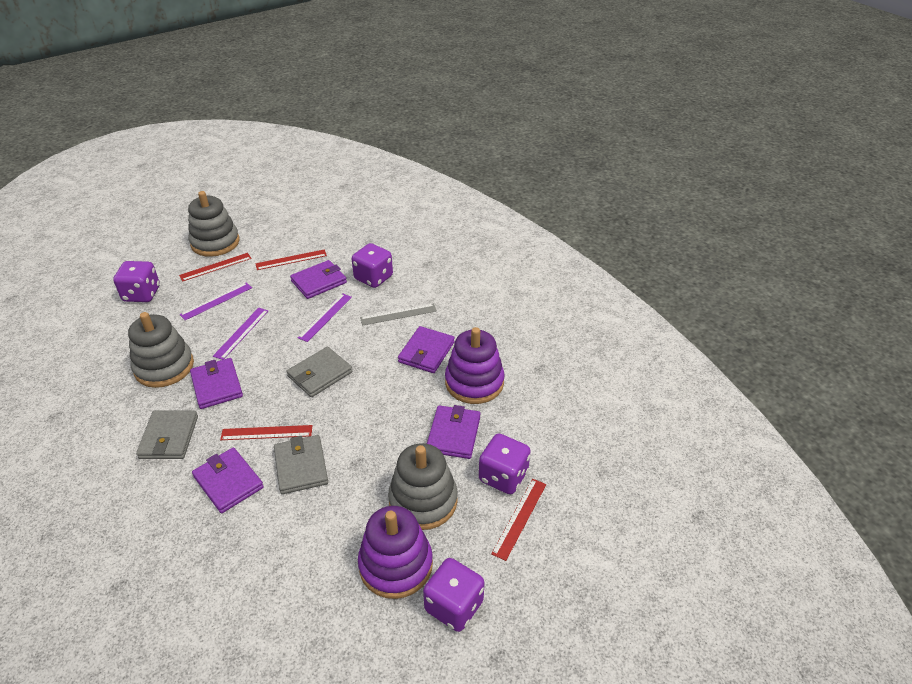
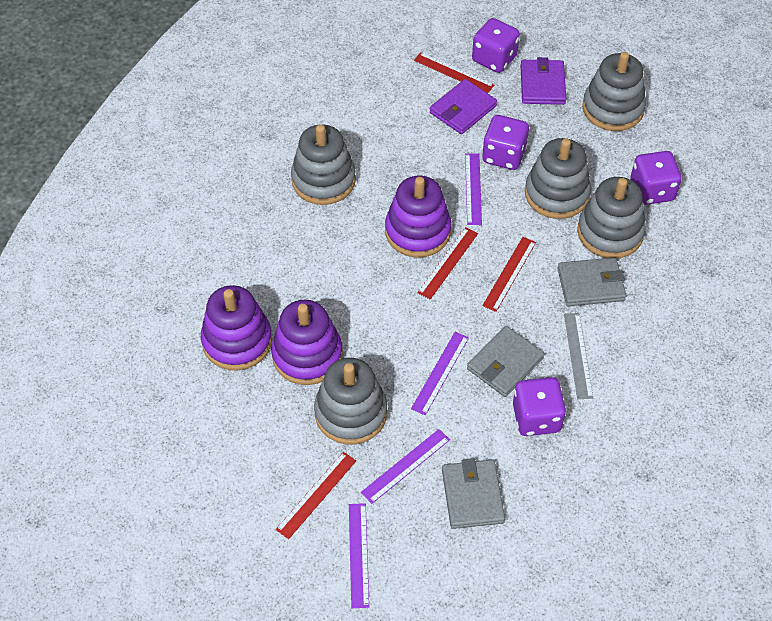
grey stacking toy: [128,312,194,388] [188,191,239,257] [388,443,458,530] = 3 -> [291,125,356,205] [314,358,387,445] [525,138,591,219] [577,177,646,258] [582,52,646,131] = 5
purple ruler: [179,282,252,320] [213,308,268,360] [298,293,352,342] = 3 -> [349,503,369,608] [361,429,450,504] [411,332,469,415] [465,153,482,225] = 4
purple stacking toy: [358,506,433,599] [445,327,504,404] = 2 -> [201,285,272,371] [271,300,343,385] [385,176,452,257] = 3
purple wallet: [190,358,243,409] [192,447,264,513] [290,260,347,299] [398,326,455,373] [427,405,480,459] = 5 -> [430,79,497,134] [521,57,566,105] = 2

